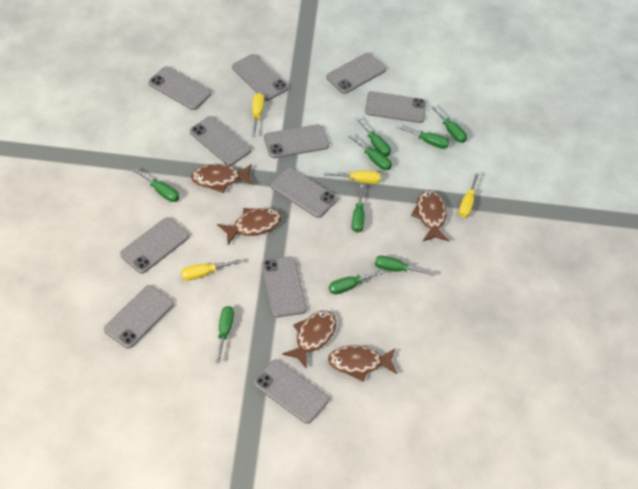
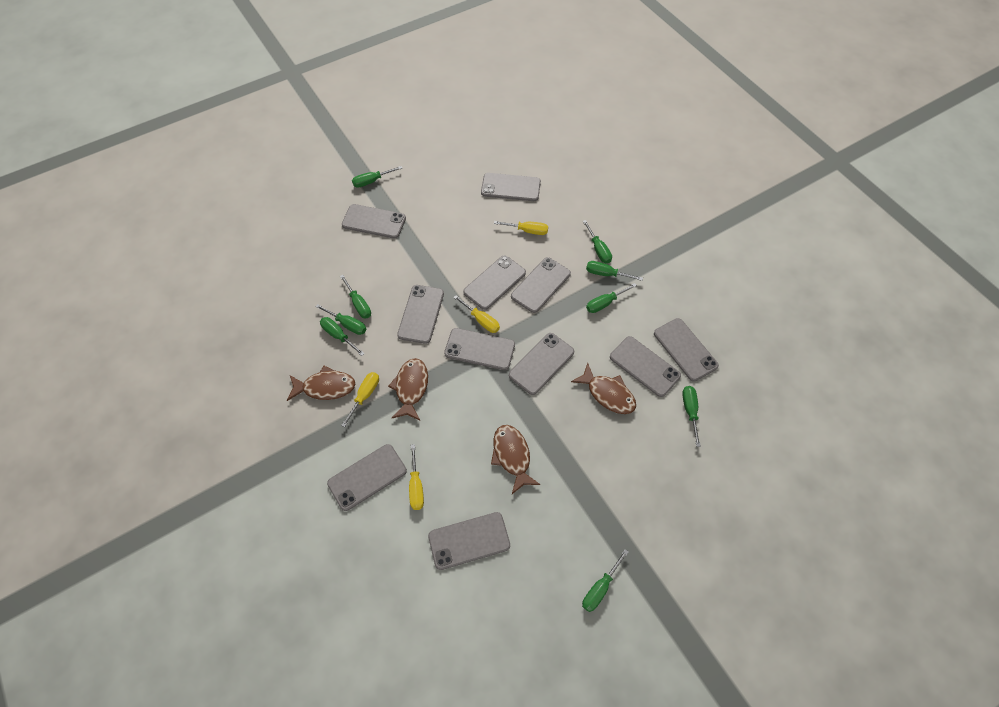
brown fish: [191,164,254,193] [217,208,282,244] [282,310,336,369] [328,345,397,381] [411,190,449,241] = 5 -> [287,366,355,401] [388,358,428,420] [491,425,541,494] [571,363,636,414] = 4

